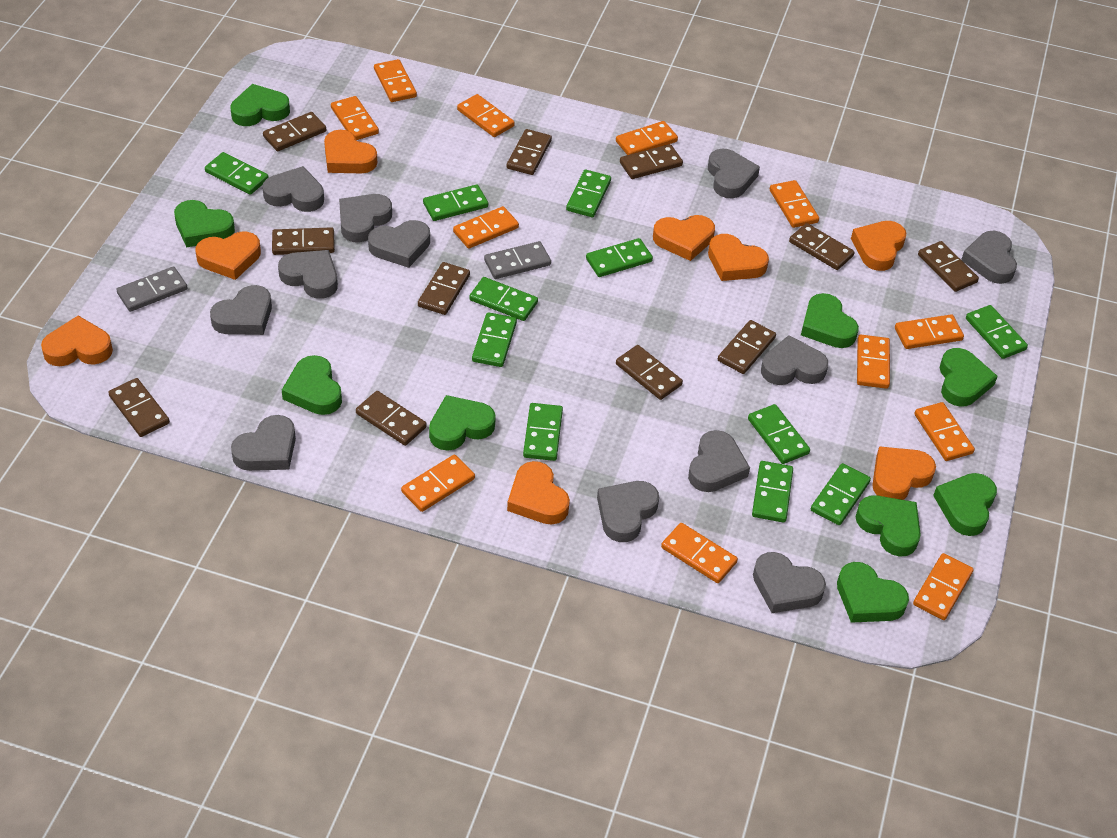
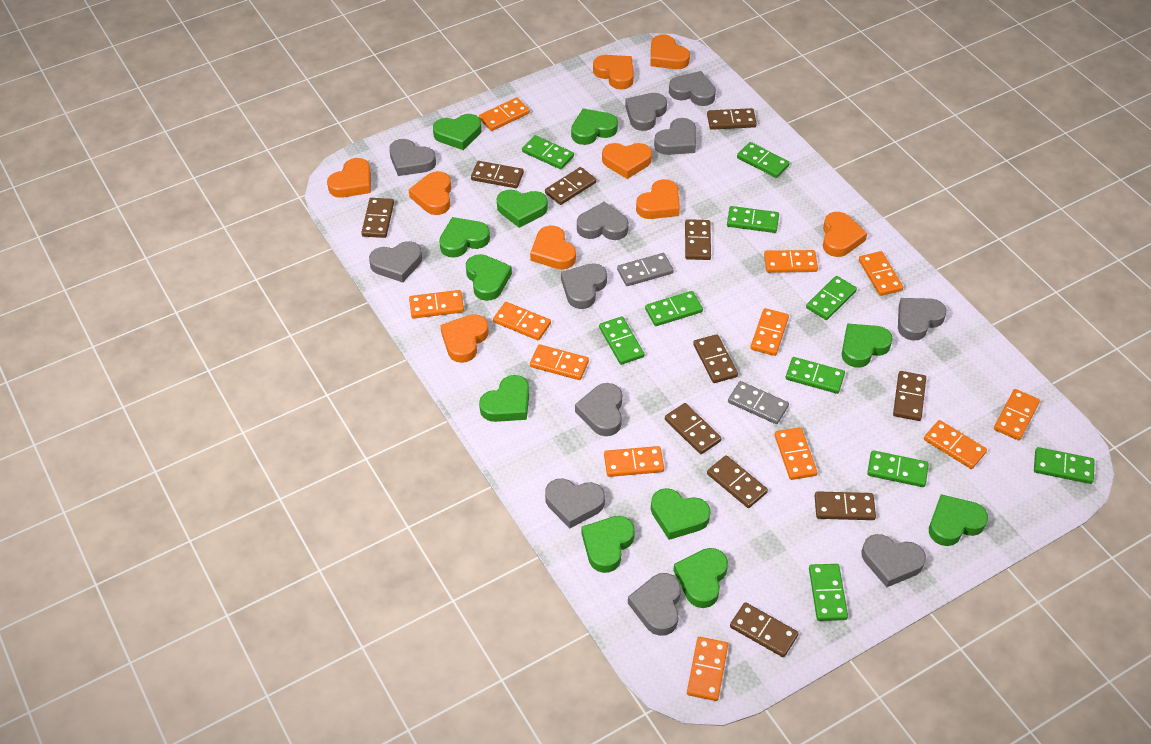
green domino: [205,152,269,195] [423,185,488,221] [469,277,538,321] [472,312,517,367] [523,403,563,461] [566,170,611,217] [586,238,653,277] [748,404,810,464] [752,461,793,523] [811,463,871,525] [966,305,1028,359] = 11 -> [522,135,574,169] [599,317,644,365] [645,291,703,326] [727,206,779,233] [737,142,790,178] [786,357,845,394] [806,276,857,320] [809,564,848,621] [867,450,929,487] [1034,447,1095,484] = 10
green heart: [174,200,235,247] [230,84,290,126] [282,355,342,415] [429,395,496,450] [801,293,859,348] [837,562,909,623] [856,495,921,557] [933,473,997,536] [940,348,998,407] = 9 -> [433,114,482,150] [439,217,490,258] [466,254,512,301] [479,375,529,422] [497,190,548,228] [571,108,618,145] [582,516,635,573] [651,488,710,540] [673,548,728,608] [842,323,893,368] [929,494,988,546] = 11
orange heart: [41,316,113,366] [196,232,261,280] [324,130,377,173] [507,461,570,525] [653,215,715,261] [708,234,769,281] [851,221,906,271] [872,446,936,500] = 8 -> [327,158,371,198] [409,171,451,215] [440,314,489,363] [530,225,576,270] [593,55,634,90] [602,143,652,179] [636,179,680,219] [650,34,690,69] [823,212,867,257] = 9

